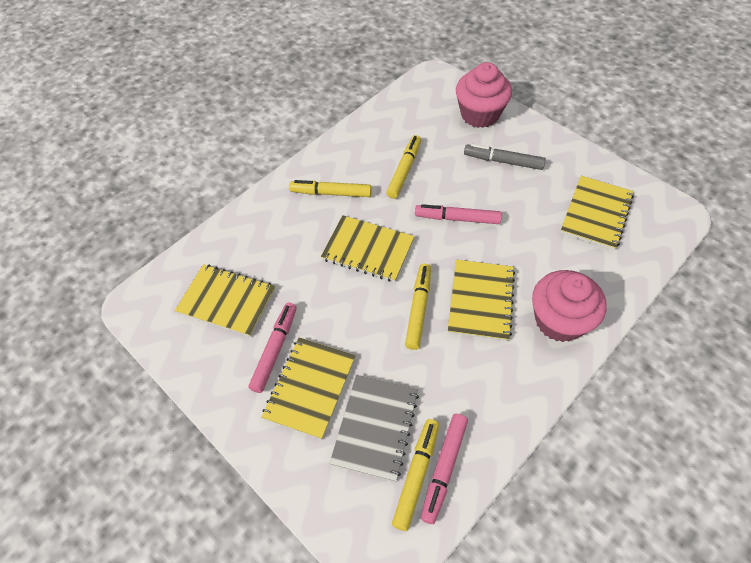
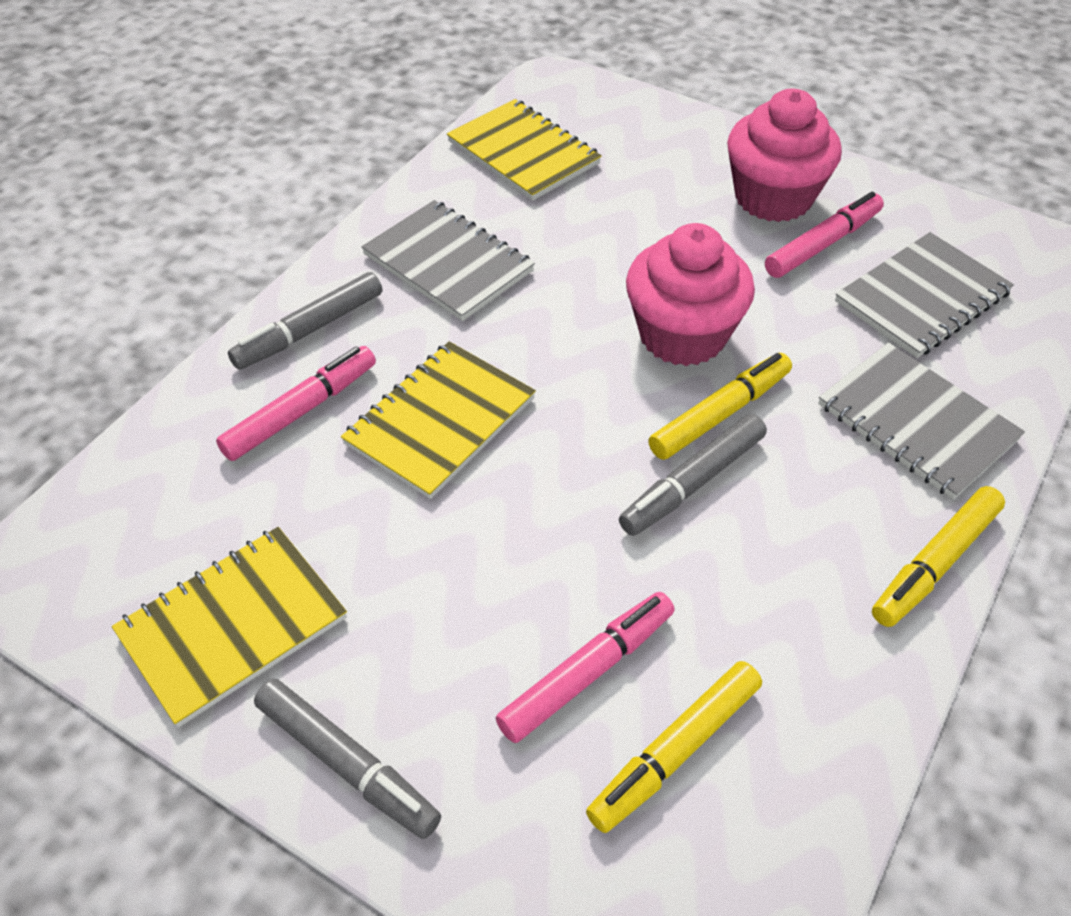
grey marker: [464,144,546,170] = 1 -> [228,272,382,370] [254,679,441,839] [619,414,767,536] = 3
grey notebook: [329,375,419,482] = 1 -> [361,200,535,321] [818,343,1025,500] [835,232,1014,358] = 3
yellow marker: [289,180,372,197] [386,135,421,199] [392,419,439,531] [405,264,431,350] = 4 -> [586,661,762,833] [648,353,792,460] [872,486,1005,627] = 3
yellow notebook: [175,264,275,337] [261,337,356,439] [321,215,414,282] [448,260,515,341] [560,176,634,250] = 5 -> [112,527,347,727] [341,341,536,499] [447,99,602,201] = 3

